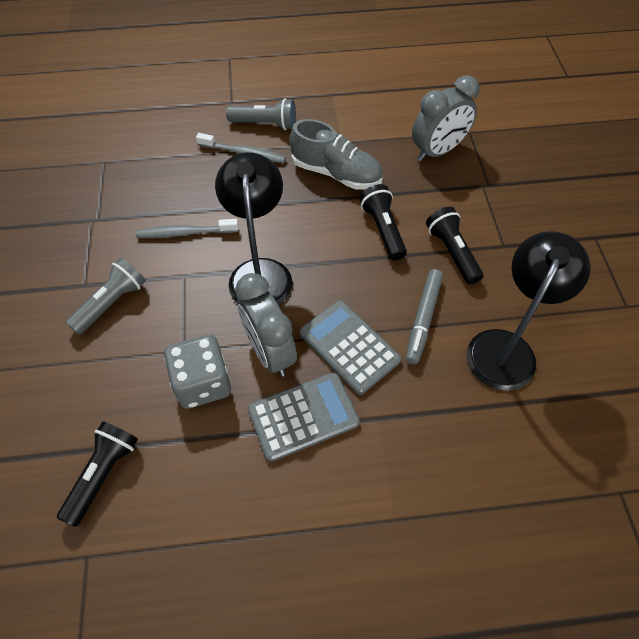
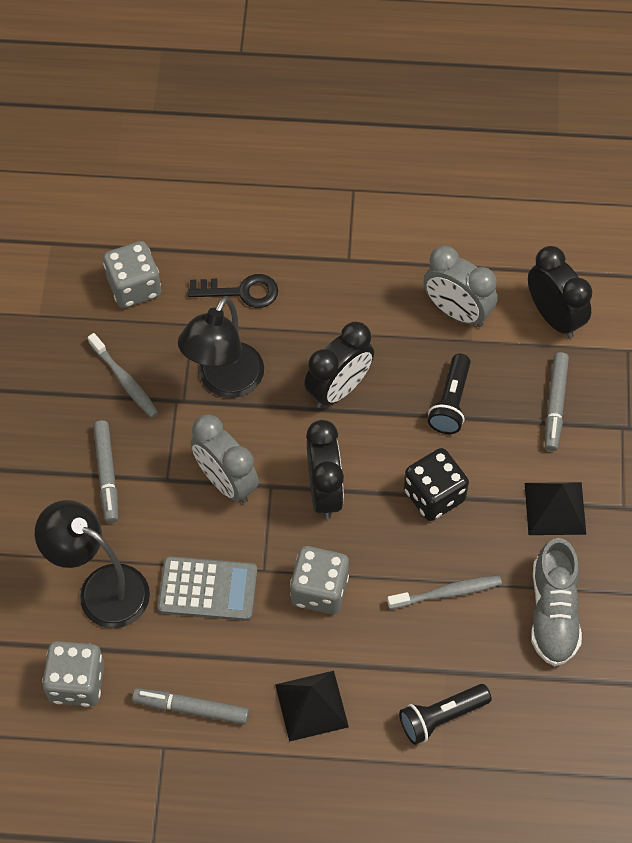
black clock: none = 0 -> [304,321,374,408] [306,420,344,519] [528,246,592,338] = 3
black dice: none = 0 -> [404,448,469,521] = 1
black flashlight: [57,421,138,527] [359,184,407,261] [426,207,483,285] = 3 -> [399,684,492,745] [428,354,471,434] = 2
black key: none = 0 -> [188,274,278,308] = 1
black pyramid: none = 0 -> [275,671,349,742] [525,482,586,535] = 2
grey calculator: [248,372,360,462] [300,300,401,395] = 2 -> [158,556,257,621] = 1
grey dice: [164,334,231,409] = 1 -> [42,641,104,707] [103,241,161,308] [290,546,349,614] = 3
grey flashlight: [66,258,146,335] [226,98,296,130] = 2 -> none = 0
grey marker: [406,269,443,364] = 1 -> [93,420,118,523] [132,688,249,724] [545,352,569,451] = 3

